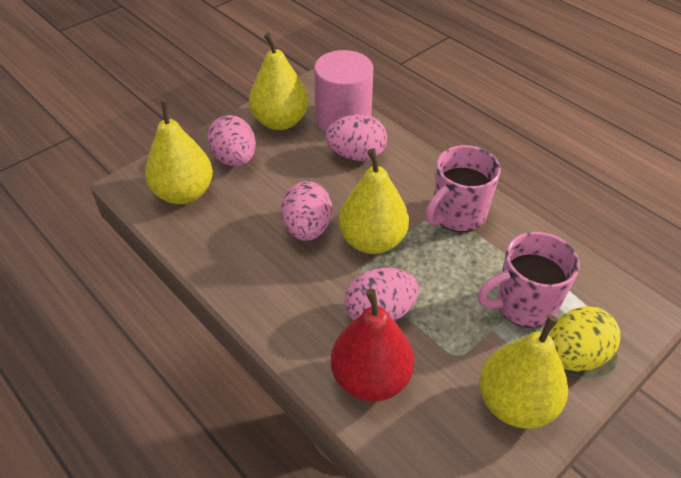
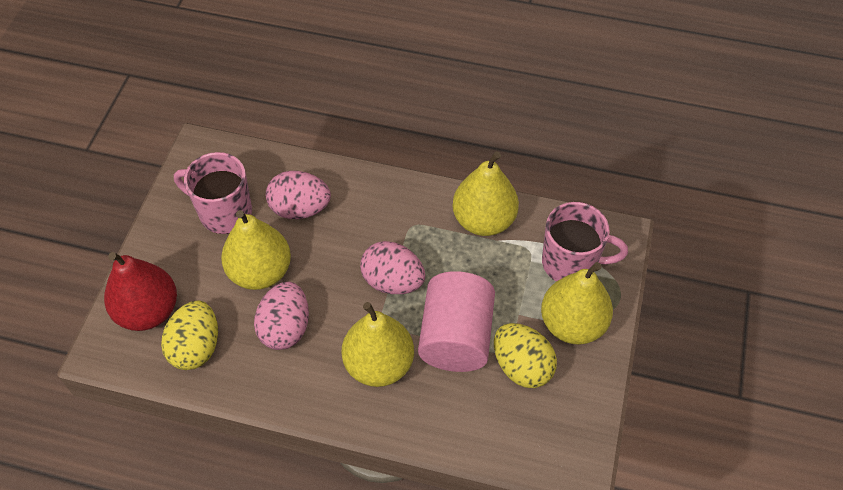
pink egg: [207,115,256,167] [281,181,332,241] [325,114,387,161] [345,268,419,322] = 4 -> [254,282,309,350] [266,171,331,219] [360,241,425,294] = 3
yellow egg: [549,306,621,371] = 1 -> [161,301,218,370] [494,323,557,388] = 2

